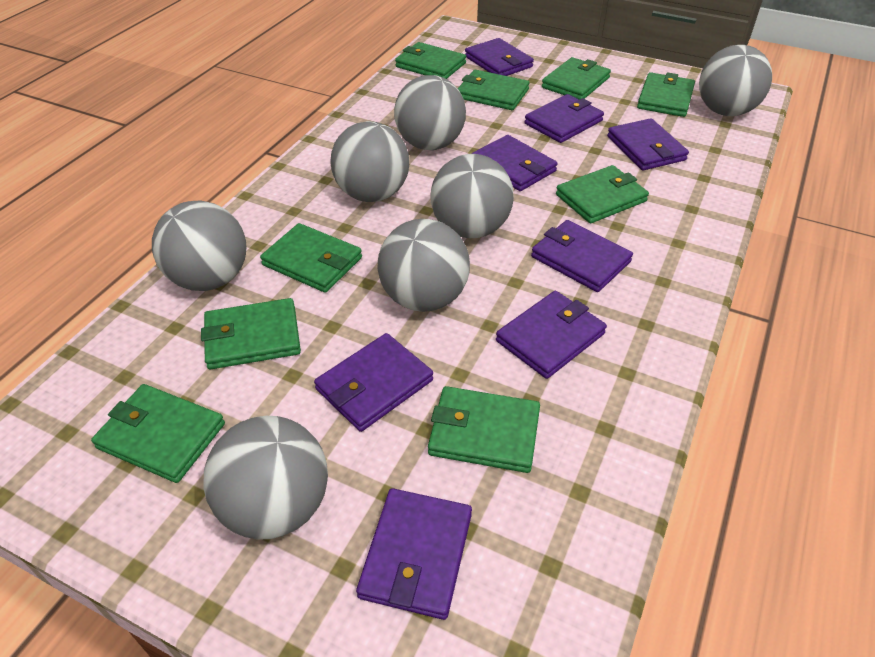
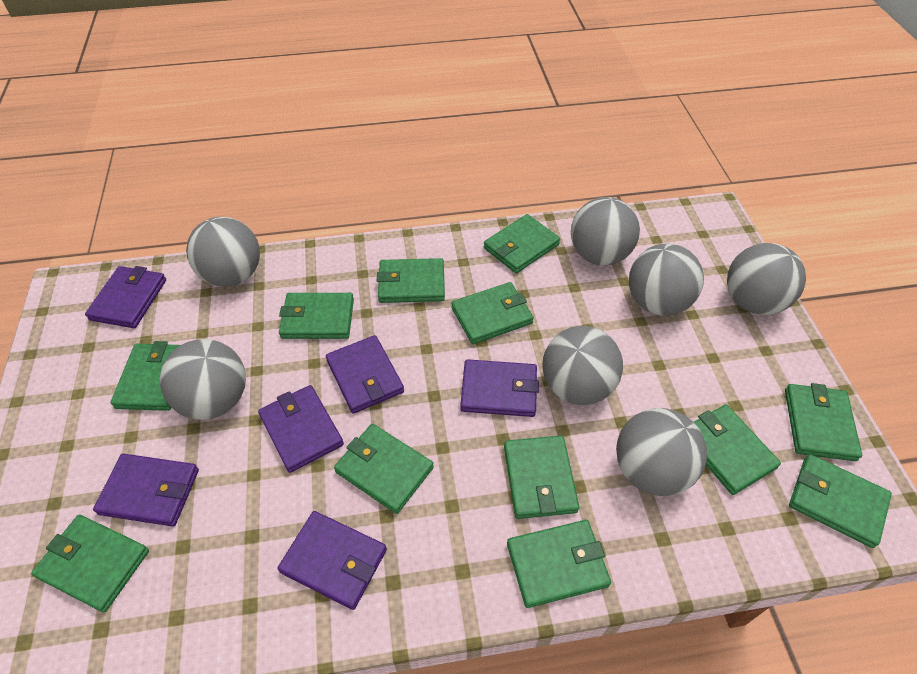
green wallet: [91,384,225,483] [201,298,301,370] [260,223,362,293] [395,42,466,79] [428,386,540,473] [458,70,529,110] [542,57,611,100] [556,165,649,223] [637,72,695,117] = 9 -> [31,515,149,612] [111,341,180,411] [279,293,354,339] [334,424,434,514] [377,258,445,303] [451,282,534,344] [484,214,560,273] [504,436,579,519] [507,520,611,608] [694,404,781,495] [785,383,862,461] [789,454,892,548] = 12
purple wallet: [314,333,433,432] [356,488,472,620] [465,38,534,76] [472,135,558,191] [496,291,607,379] [524,94,604,143] [531,220,633,292] [607,118,689,171] = 8 -> [85,266,166,328] [93,454,199,527] [258,385,344,473] [278,511,387,610] [326,335,404,414] [460,359,539,417] = 6

